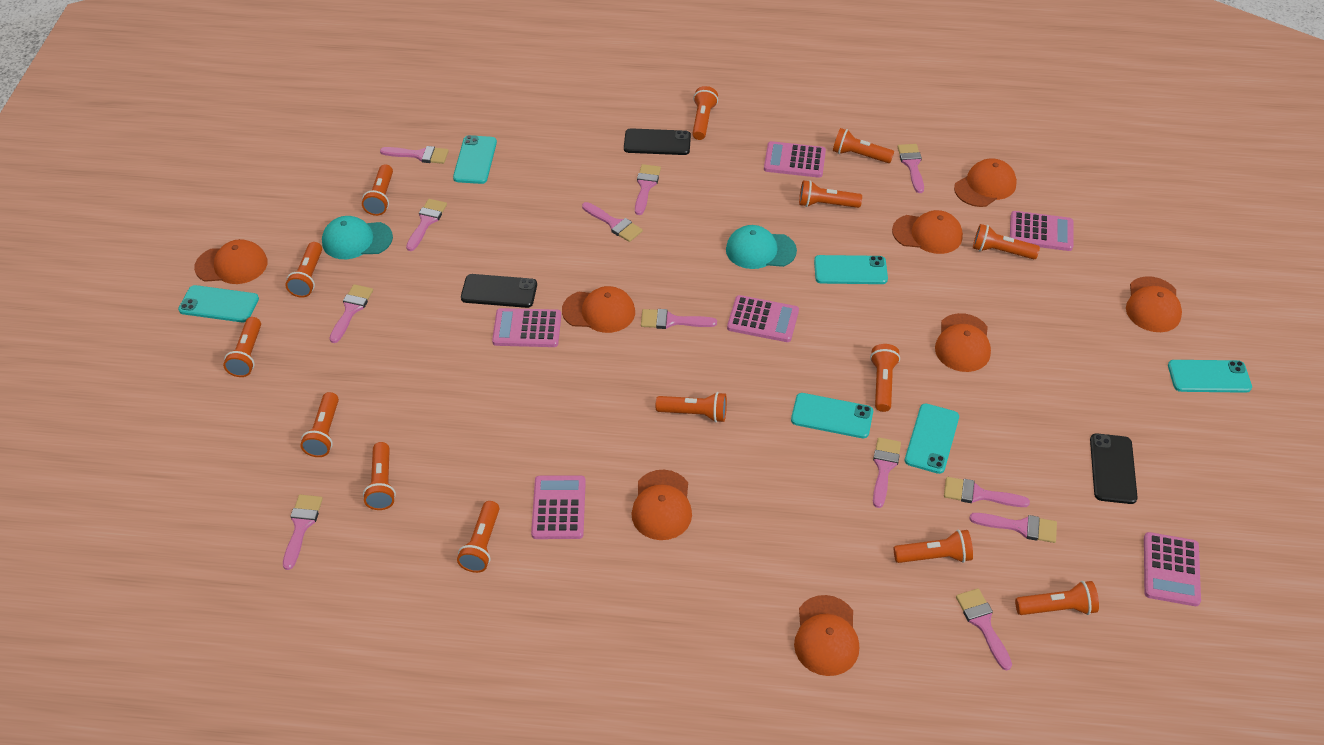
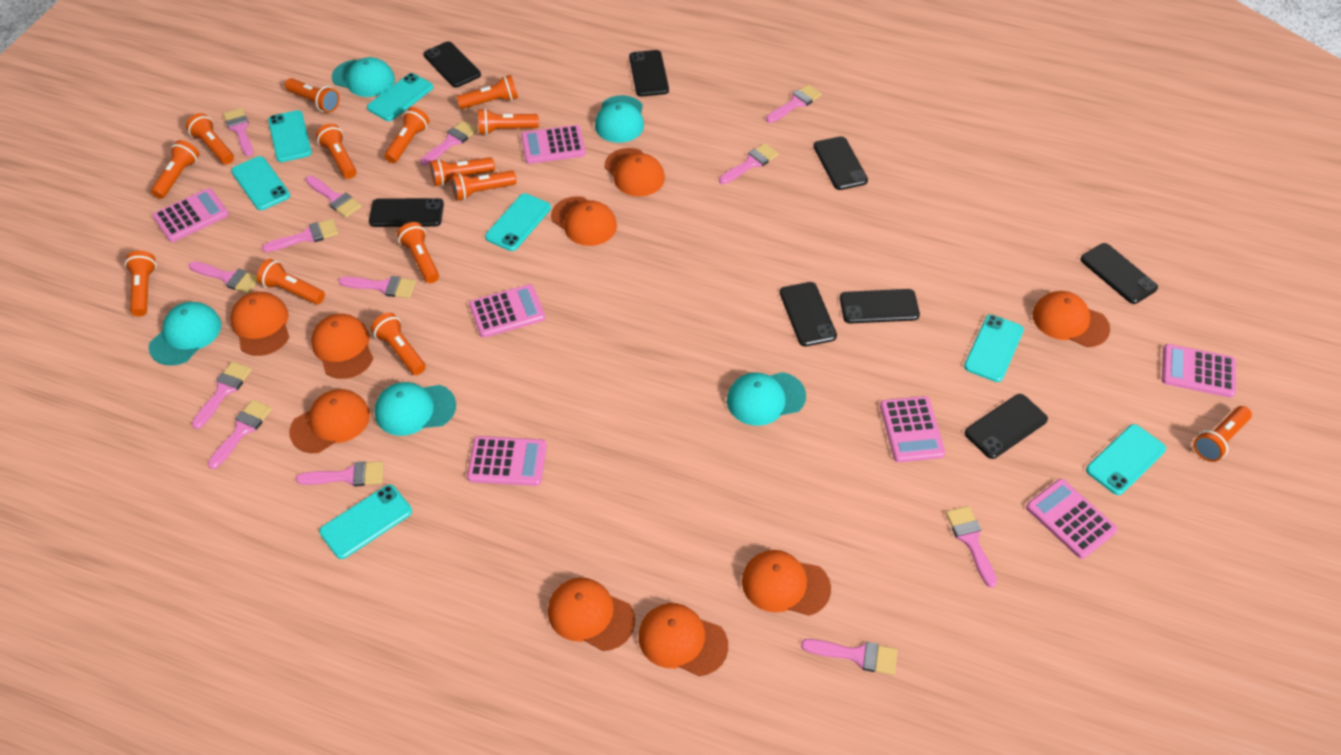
black phone: [461,274,537,308] [624,128,691,155] [1090,433,1138,504] = 3 -> [369,198,444,227] [424,41,481,88] [629,50,669,97] [780,282,837,346] [813,136,868,190] [840,289,920,323] [965,394,1048,459] [1080,243,1158,304] = 8
orange cap: [194,239,267,284] [562,286,635,333] [631,470,692,540] [794,595,859,676] [892,210,963,254] [935,313,991,372] [954,158,1017,207] [1126,276,1182,332] = 8 -> [231,292,289,356] [289,389,370,453] [311,314,373,379] [548,578,635,651] [551,196,617,246] [605,148,665,197] [638,603,728,676] [742,550,831,616] [1032,291,1110,347] = 9
pink brush: [283,495,323,570] [329,284,373,343] [380,146,449,164] [406,199,447,251] [582,202,643,242] [635,164,661,215] [641,309,717,329] [873,437,901,508] [898,144,924,193] [944,477,1030,507] [956,588,1012,671] [969,513,1057,543] = 12 -> [189,261,258,294] [192,361,252,429] [208,400,272,469] [223,108,253,156] [262,219,338,252] [296,461,384,487] [306,176,362,218] [339,276,416,298] [420,121,477,166] [719,143,779,184] [766,84,822,123] [801,639,897,675] [946,506,997,588] = 13
pink calculator: [492,308,561,347] [531,475,586,539] [727,295,799,342] [764,141,826,178] [1010,211,1073,251] [1144,532,1201,606] = 6 -> [153,188,229,242] [467,436,547,486] [469,284,545,338] [521,125,586,164] [880,396,945,462] [1026,479,1117,559] [1162,344,1236,398] = 7
turquoise cap: [322,216,393,259] [726,225,797,269] = 2 -> [149,302,221,366] [332,57,395,97] [374,382,456,436] [595,95,644,143] [727,372,806,426] = 5
turquoise phone: [178,285,259,322] [453,135,497,184] [791,393,873,438] [814,255,888,284] [905,403,959,474] [1168,360,1252,393] = 6 -> [231,156,290,210] [268,110,312,162] [319,485,412,559] [367,73,433,121] [485,193,551,251] [964,314,1024,382] [1086,424,1166,495] = 7

